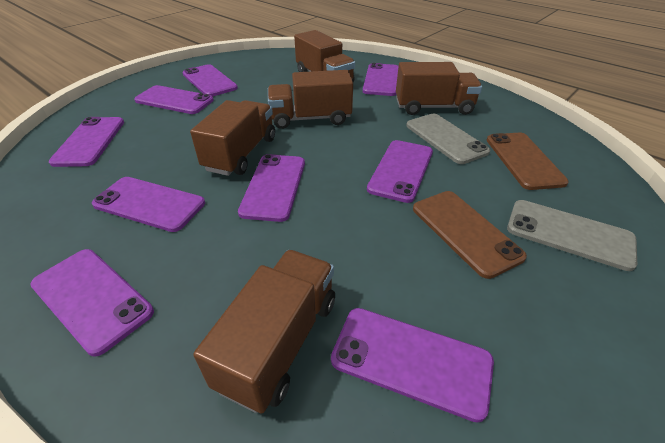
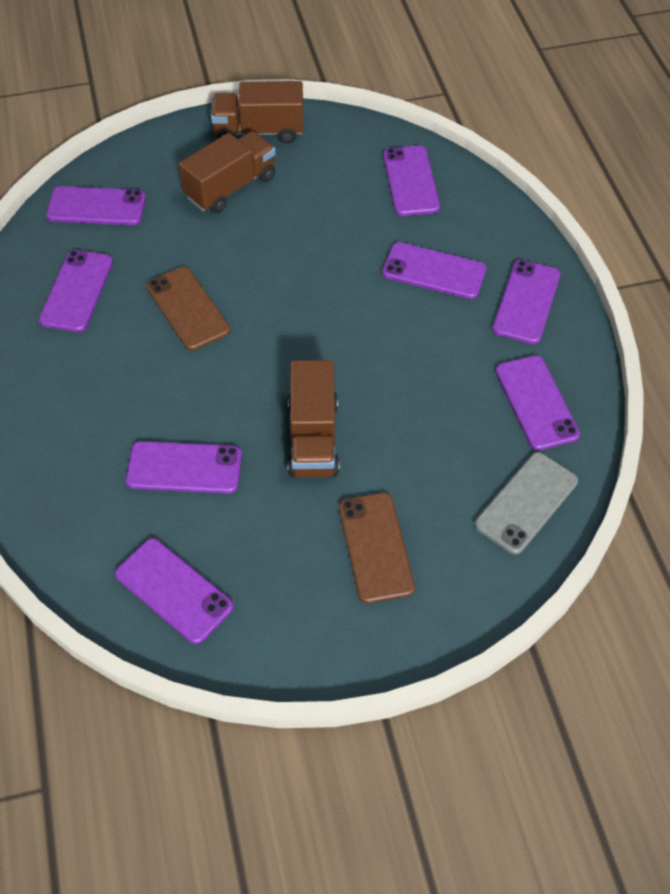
brown truck: [190,100,275,176] [193,250,335,414] [268,70,353,129] [294,30,355,82] [396,62,482,115] = 5 -> [178,131,276,213] [211,81,304,143] [287,360,339,477] = 3
grey phone: [406,114,490,164] [507,200,637,271] = 2 -> [475,452,578,555] = 1
purple phone: [30,249,154,357] [49,117,124,167] [92,177,205,232] [134,85,214,114] [182,64,238,96] [238,154,305,222] [331,308,494,423] [363,63,399,96] [367,140,433,203] = 9 -> [39,250,113,332] [46,186,146,225] [115,538,234,644] [126,441,242,494] [382,242,486,299] [383,146,440,216] [492,260,560,344] [496,355,580,451] = 8

